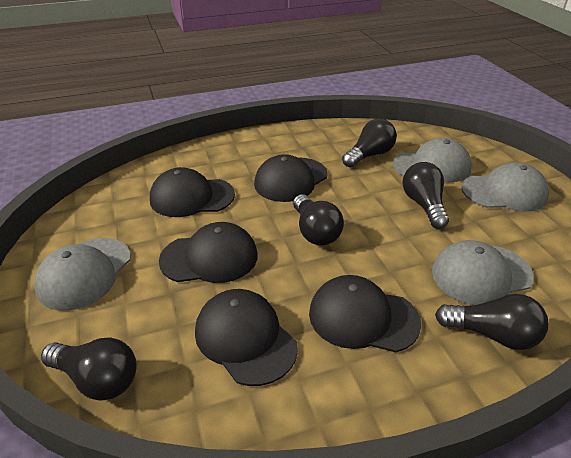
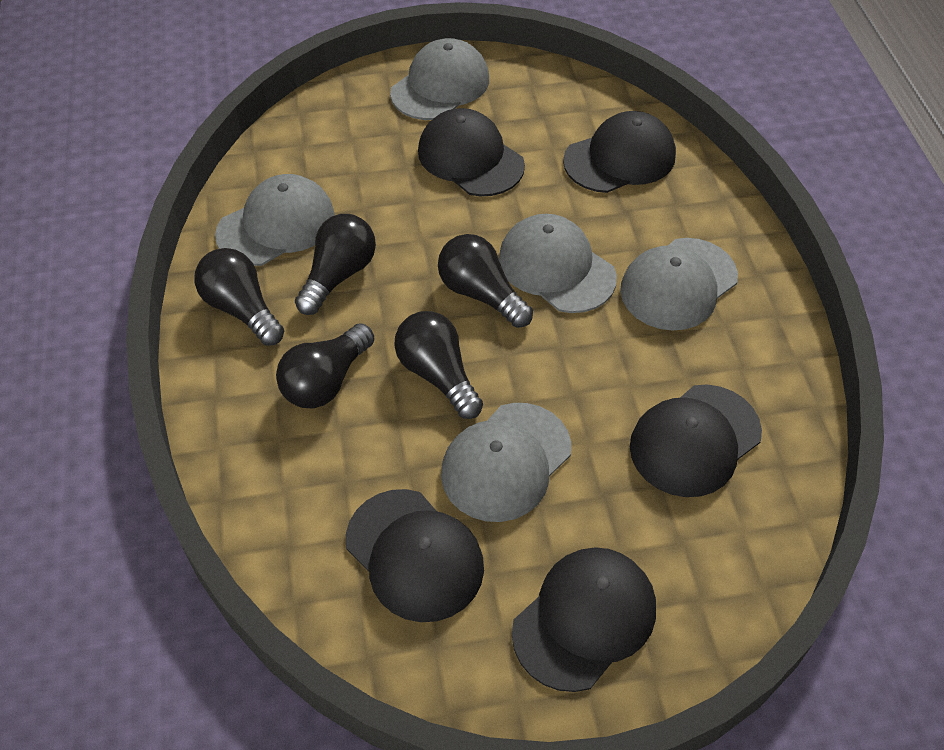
grey cap: [34,238,131,311] [393,138,472,182] [432,240,534,305] [461,162,549,212] = 4 -> [215,174,335,266] [390,38,489,120] [441,403,571,522] [498,214,617,313] [620,238,738,331] = 5

